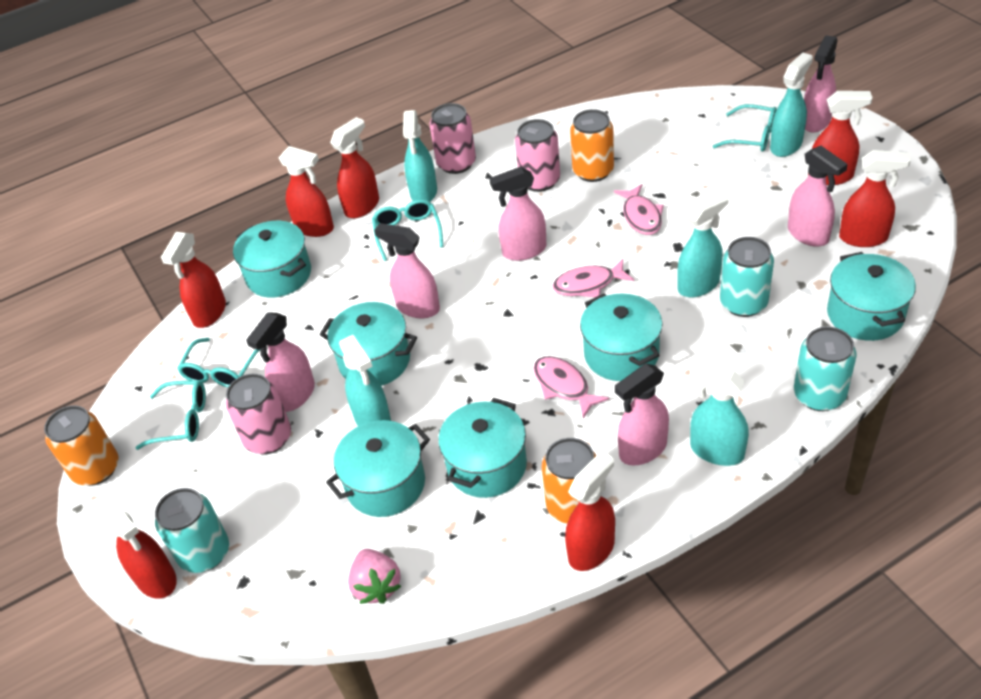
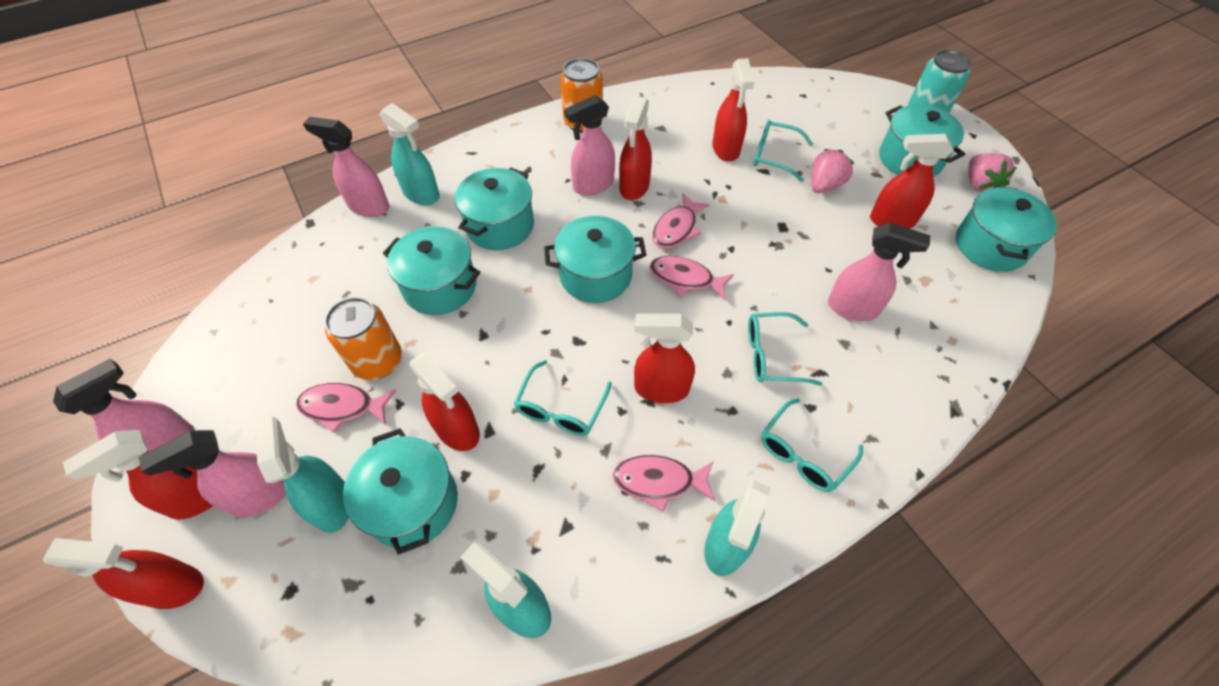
orange can: [44,405,118,486] [542,438,596,523] [570,109,614,182] = 3 -> [325,297,402,380] [560,58,603,133] = 2
pink can: [226,374,291,454] [429,103,476,174] [515,119,560,192] = 3 -> none = 0
pink fish: [534,356,610,419] [553,259,634,297] [614,184,664,235] = 3 -> [296,383,396,433] [612,455,715,512] [650,256,734,300] [652,193,710,249] = 4
pink spray bottle: [246,312,315,412] [374,223,440,318] [489,167,546,261] [615,364,669,465] [788,146,848,247] [804,35,838,133] = 6 -> [53,359,195,451] [139,430,286,517] [303,117,390,217] [564,95,615,196] [828,223,931,321] = 5
pink strawberry: [348,549,401,604] = 1 -> [811,149,854,193] [969,153,1017,193] = 2
turquoise can: [155,488,229,573] [720,237,774,317] [794,327,857,411] = 3 -> [908,50,972,113] = 1
turquoise spray bottle: [339,335,391,426] [403,110,437,202] [677,191,729,298] [690,361,749,466] [770,53,813,157] = 5 -> [255,416,349,533] [380,103,440,205] [461,542,551,638] [704,480,770,576] = 4

